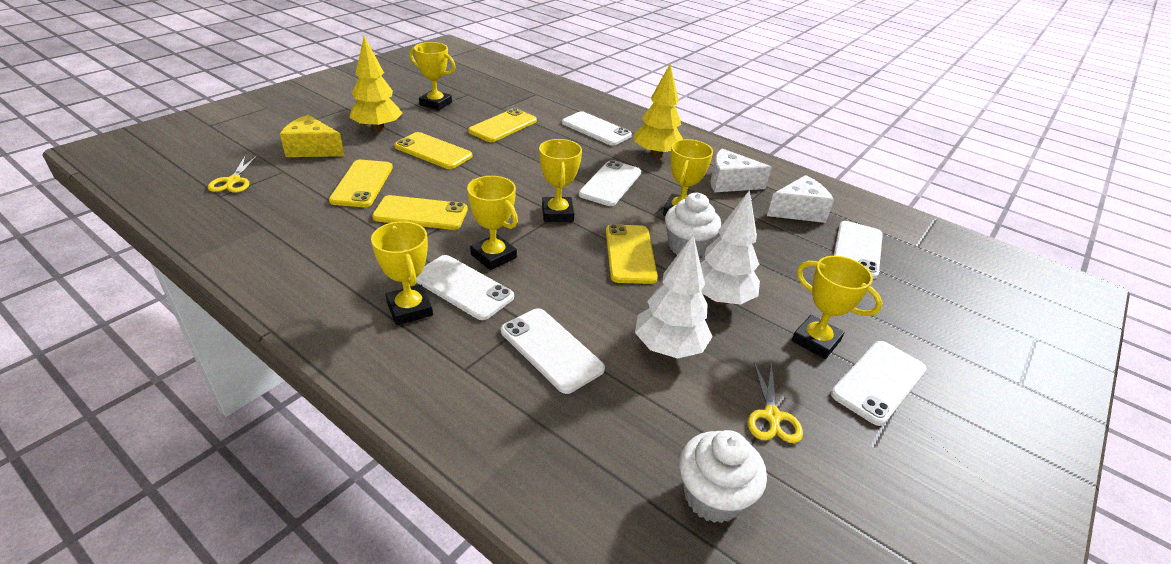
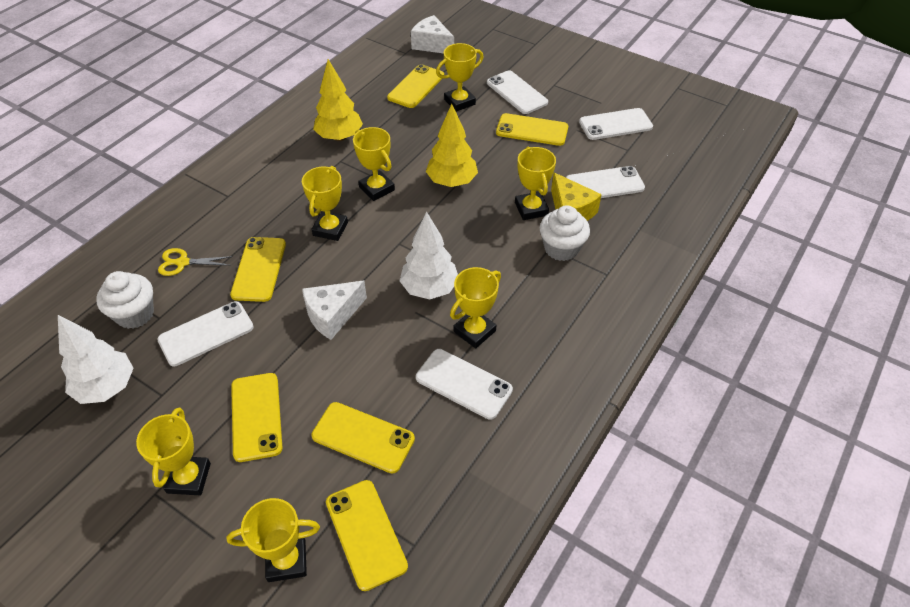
white phone: [416,255,514,320] [501,308,605,394] [562,111,632,146] [579,160,641,206] [831,341,927,426] [833,221,883,279] = 6 -> [157,301,254,366] [416,349,513,420] [487,71,548,114] [566,166,645,198] [579,108,653,140] = 5
yellow phone: [329,160,393,207] [372,195,468,230] [394,132,472,169] [468,108,537,142] [606,224,658,284] = 5 -> [230,237,286,302] [231,373,282,462] [312,402,415,473] [326,480,408,591] [387,64,444,108] [496,113,568,146] = 6
yellow scissors: [208,155,258,193] [748,362,803,443] = 2 -> [158,248,233,276] = 1
yellow trophy: [371,221,433,325] [409,42,456,110] [467,176,518,270] [539,139,582,222] [663,139,713,216] [792,256,883,359] = 6 -> [136,408,211,495] [226,498,320,582] [302,166,348,241] [353,127,395,201] [436,43,484,112] [450,267,501,348] [515,146,556,220] = 7

